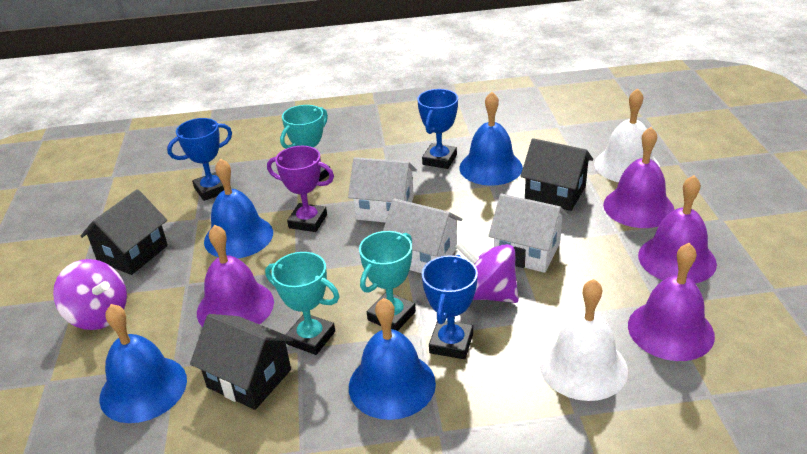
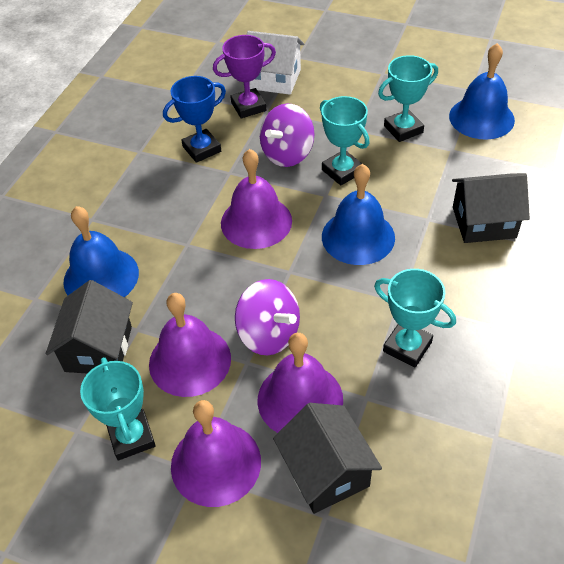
blue bell: [99,304,187,423] [204,158,273,259] [349,298,436,420] [459,92,523,186] = 4 -> [63,206,139,297] [322,164,395,265] [449,43,515,140] = 3
blue trophy: [167,118,232,201] [417,89,458,169] [422,255,478,359] = 3 -> [163,76,226,163] = 1
turquoise trophy: [265,252,339,355] [280,105,330,182] [359,231,416,331] = 3 -> [80,357,156,460] [320,96,370,185] [374,269,456,367] [378,55,438,142] = 4
white bell: [539,279,628,401] [594,88,660,182] = 2 -> none = 0
white house: [348,157,417,222] [383,198,462,273] [488,194,568,273] = 3 -> [247,31,304,95] = 1

